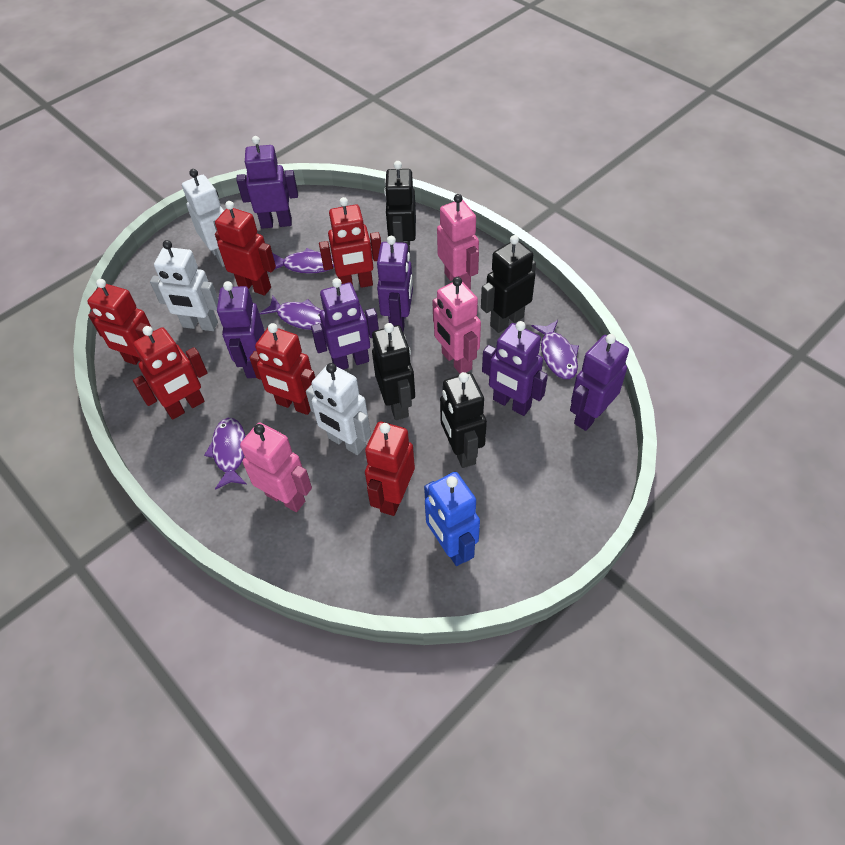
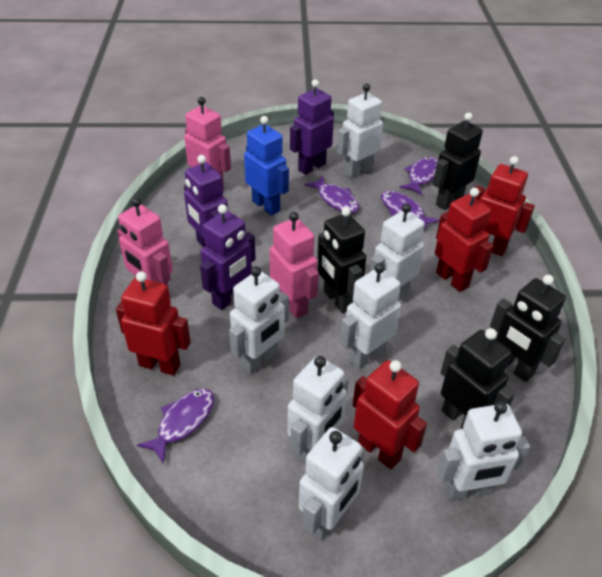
purple robot: [217,281,265,378] [237,136,298,229] [311,278,379,370] [377,236,413,332] [482,321,548,416] [570,334,629,431] = 6 -> [184,155,228,247] [200,204,256,310] [290,79,334,175] = 3
red robot: [87,279,152,365] [133,326,207,420] [215,201,276,295] [250,323,315,415] [319,197,381,288] [365,422,415,516] = 6 -> [116,271,191,376] [353,360,427,469] [435,188,494,292] [475,156,535,256] = 4
white robot: [150,240,218,331] [182,169,225,267] [306,363,371,455] = 3 -> [229,266,289,374] [287,356,349,465] [299,427,365,541] [337,83,383,179] [340,263,401,370] [370,203,425,297] [437,401,530,501] = 7

